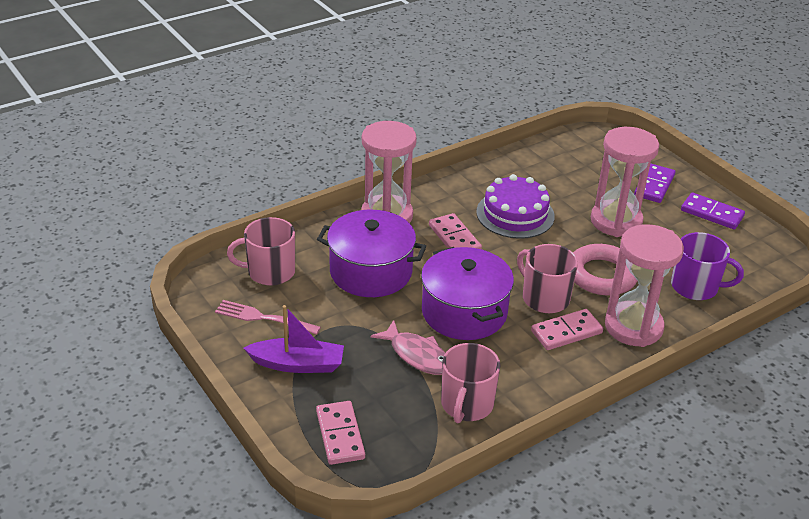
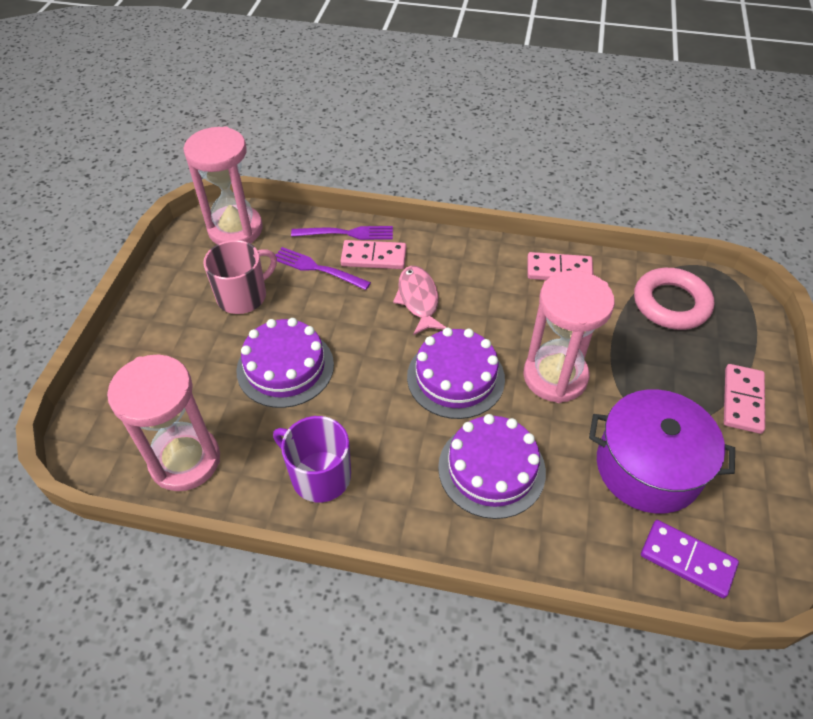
pink fork: [215,300,321,335] = 1 -> none = 0
pink mug: [227,217,295,285] [441,343,500,423] [517,244,578,313] = 3 -> [203,240,277,314] = 1
purple boat: [244,305,344,373] = 1 -> none = 0
purple cake: [476,174,555,239] = 1 -> [236,318,334,408] [407,328,505,419] [438,414,546,519] = 3
purple domino: [634,164,675,203] [681,193,745,229] = 2 -> [641,520,739,598] = 1
purple fork: none = 0 -> [276,247,371,290] [291,226,393,240] = 2
purple pot: [317,210,426,297] [421,247,514,340] = 2 -> [589,389,735,514] = 1

